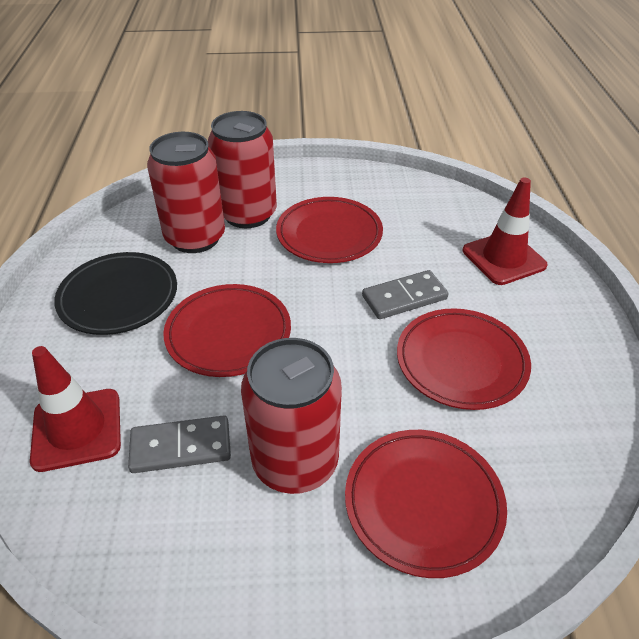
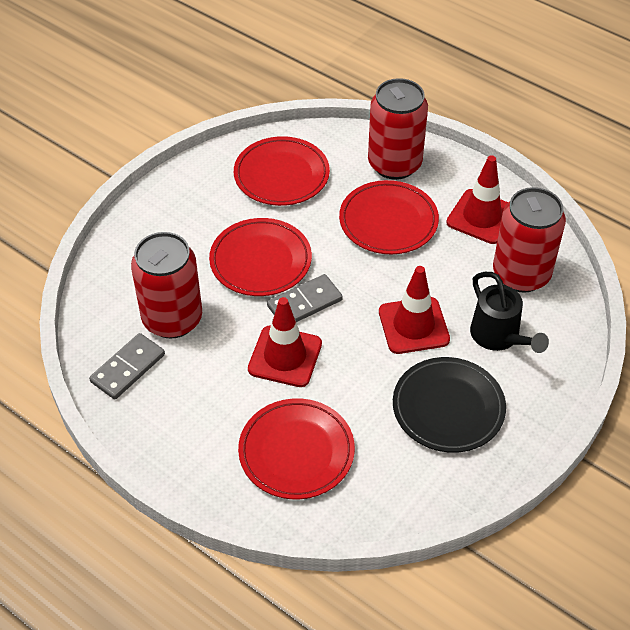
black watering can: none = 0 -> [470,272,549,353] = 1
red traffic cone: [30,346,121,472] [463,177,548,285] = 2 -> [248,297,322,387] [379,266,450,354] [446,155,508,244] = 3

